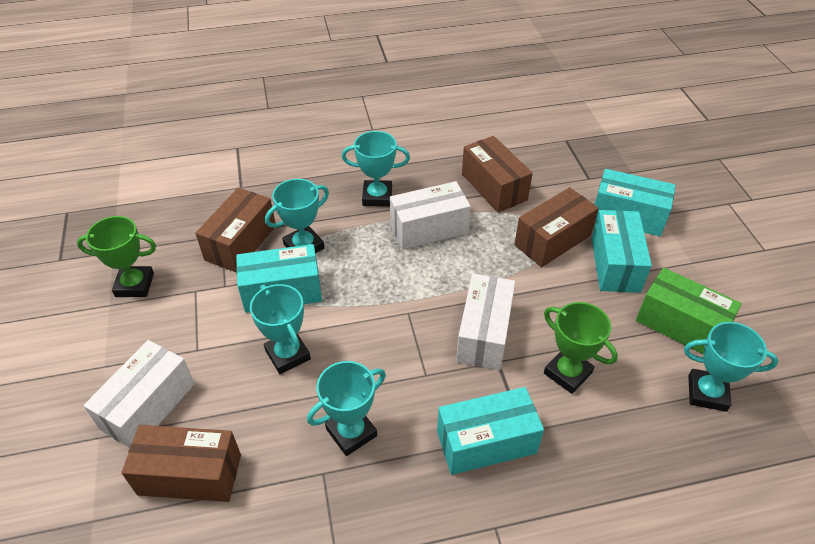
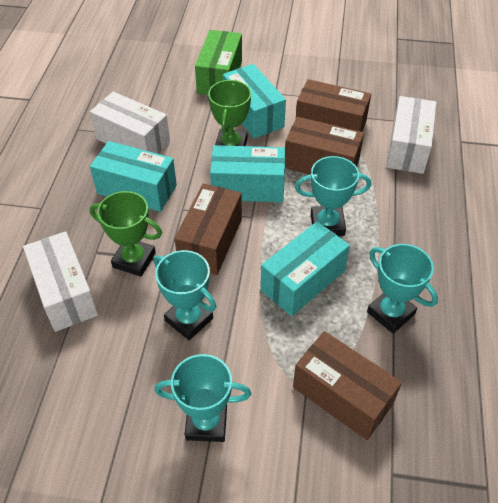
turquoise trophy: [250,284,311,374] [265,179,329,253] [307,361,386,456] [342,131,410,207] [684,322,778,412] = 5 -> [154,250,216,340] [154,354,251,442] [295,156,371,236] [367,244,438,334] = 4

